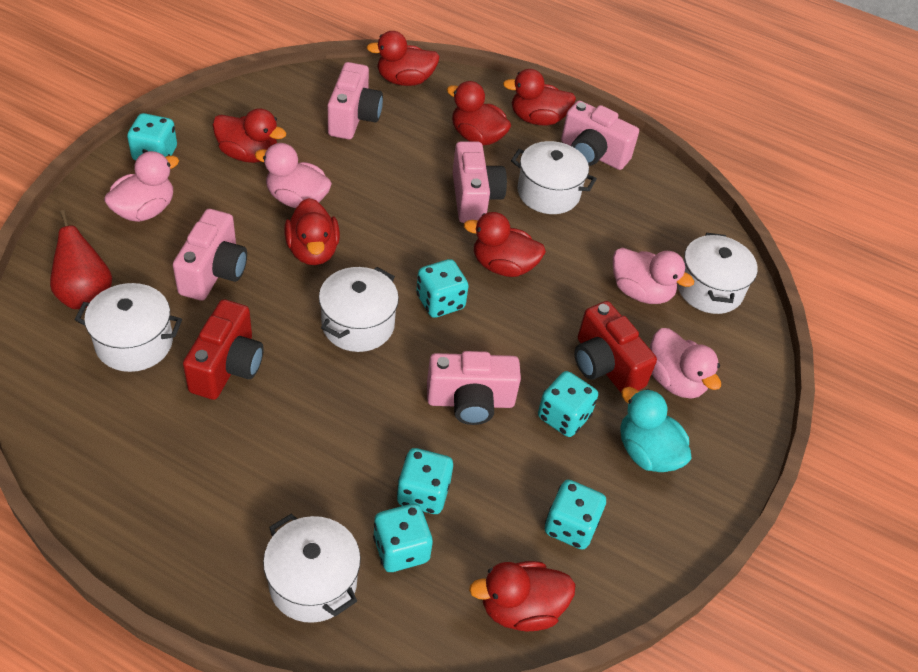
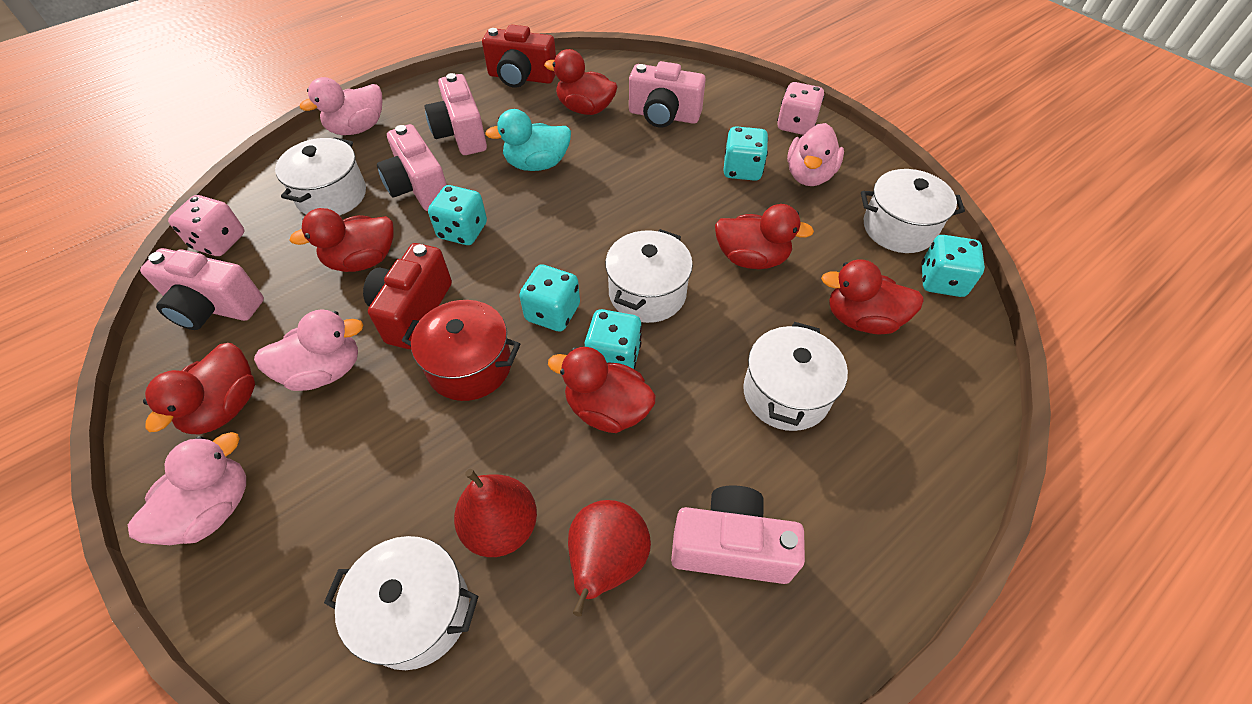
pink dice: none = 0 -> [168,195,244,256] [777,82,824,135] = 2
red duck: [212,108,286,163] [284,198,340,265] [366,31,440,86] [447,81,511,146] [464,212,546,277] [469,561,576,631] [503,69,576,125] = 7 -> [143,343,255,435] [289,208,394,272] [544,49,618,115] [548,347,656,433] [715,204,814,269] [821,260,924,334] = 6
red pear: [50,210,112,309] = 1 -> [454,469,537,557] [568,500,651,617] = 2
red pot: none = 0 -> [402,300,520,401] = 1
turquoise dice: [127,113,177,161] [373,503,433,572] [397,448,453,514] [416,259,469,318] [538,371,598,437] [545,480,606,550] = 6 -> [428,185,487,245] [519,264,580,332] [585,309,642,369] [723,126,768,181] [921,235,985,297] = 5

